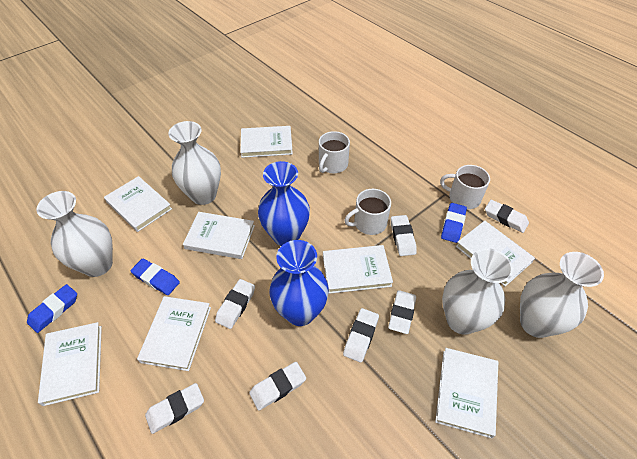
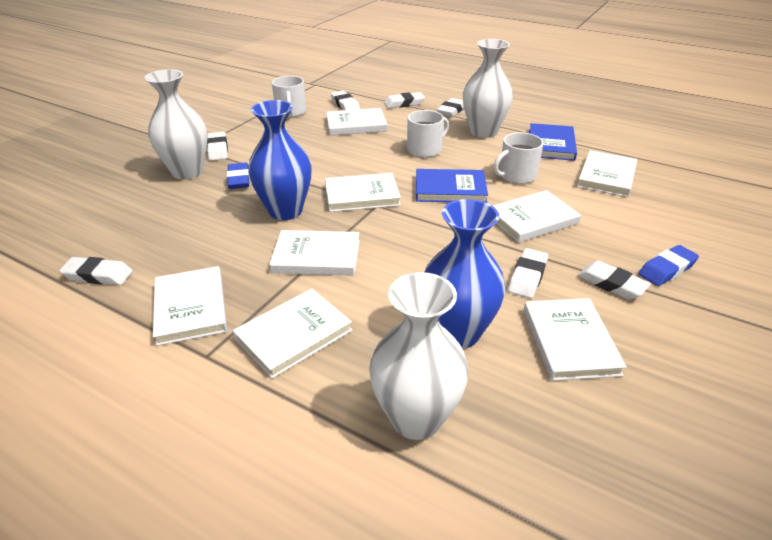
blue book: none = 0 -> [416,169,488,203] [529,123,577,161] = 2
blue eraser: [27,284,77,333] [131,258,180,295] [441,203,467,243] = 3 -> [227,163,250,189] [638,245,699,286] = 2
white vase: [36,191,113,277] [168,121,221,205] [442,248,513,335] [520,252,604,338] = 4 -> [145,69,207,179] [369,272,469,440] [463,39,513,138] = 3

